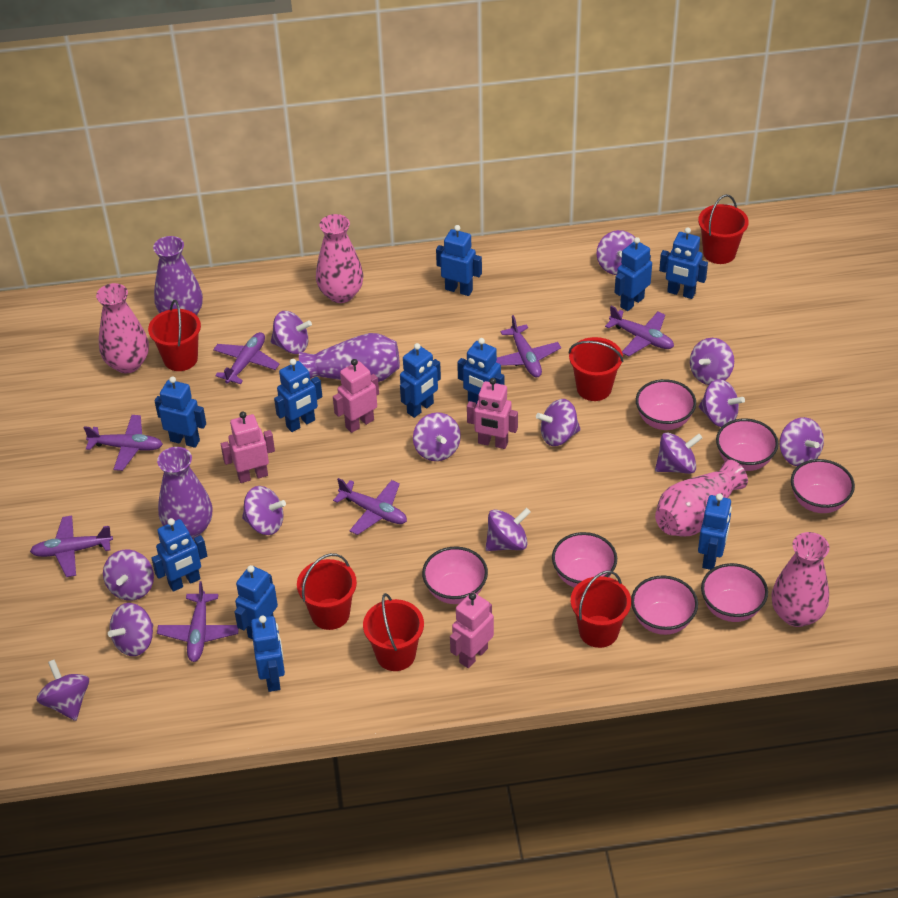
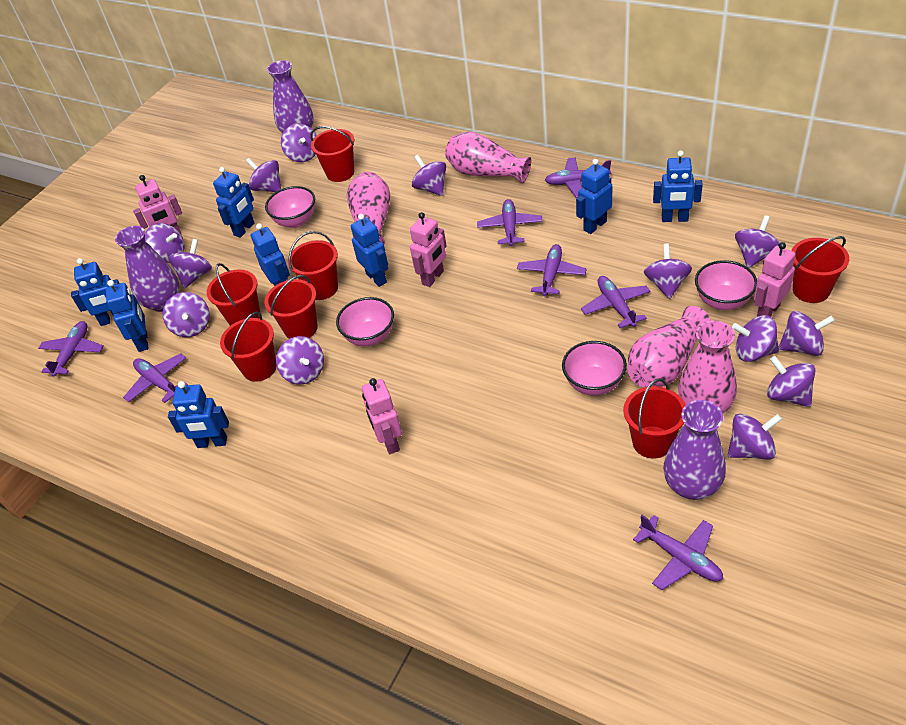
blue robot: [151,518,207,592] [155,376,206,448] [235,565,278,639] [251,616,285,692] [274,359,322,432] [400,343,441,418] [436,225,482,296] [457,338,504,404] [615,237,652,311] [659,227,708,299] [698,493,732,570] = 11 -> [71,258,120,326] [106,280,149,352] [168,381,229,448] [213,167,254,238] [251,223,290,286] [351,214,388,287] [576,159,612,234] [653,150,703,222] = 8
pink bowl: [422,547,488,604] [552,532,617,588] [631,575,698,635] [636,379,696,430] [701,563,768,622] [716,419,778,471] [791,459,855,513] = 7 -> [265,186,315,228] [336,297,394,346] [562,341,627,396] [695,260,757,310] = 4
red bucket: [148,300,201,371] [297,553,357,630] [363,593,424,671] [569,337,623,401] [571,571,631,648] [698,194,749,264] = 6 -> [207,263,261,326] [220,312,277,382] [264,275,318,339] [288,231,338,300] [310,126,355,182] [624,378,686,458] [791,236,849,303] = 7

